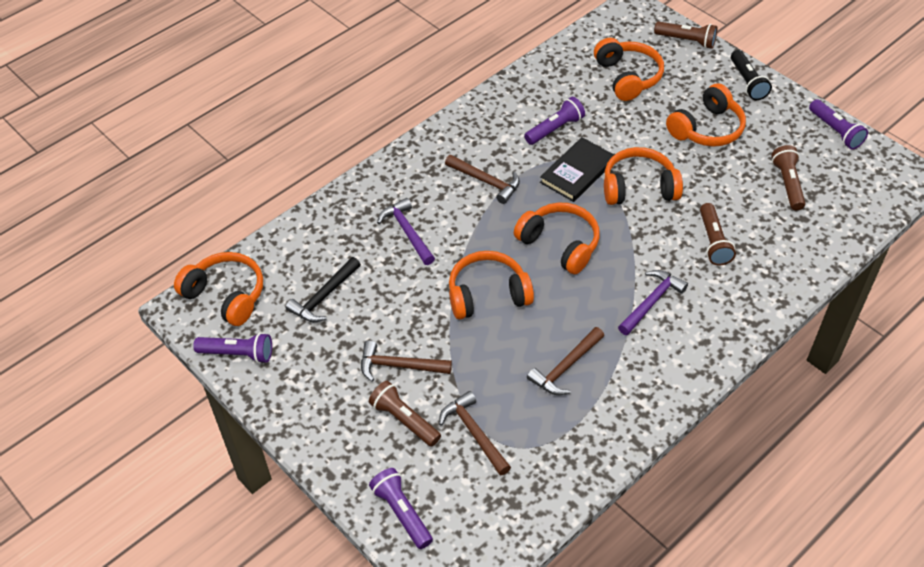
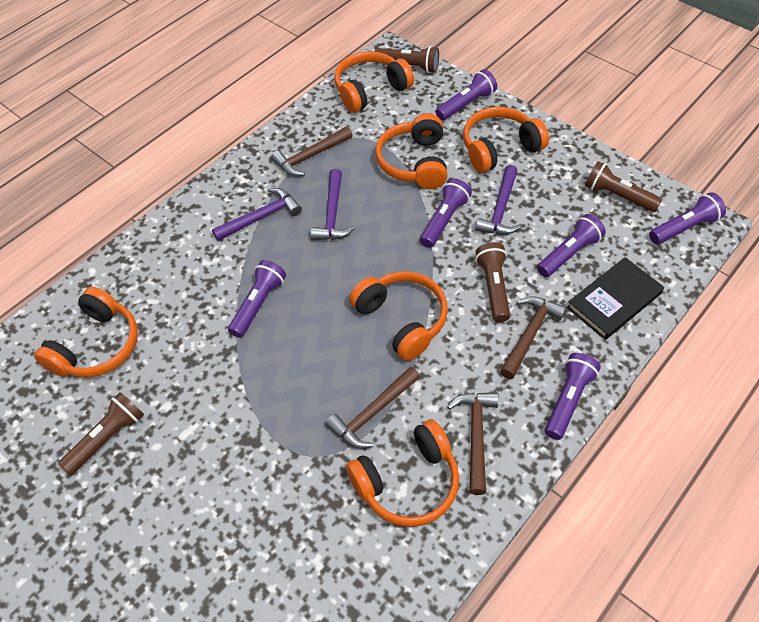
black flashlight: [731,50,772,100] = 1 -> none = 0
black hammer: [286,257,361,322] = 1 -> none = 0
purple flashlight: [193,333,272,363] [369,468,433,549] [524,97,585,145] [809,99,868,149] = 4 -> [228,260,286,338] [420,178,472,248] [436,69,497,121] [537,214,606,277] [545,353,601,440] [649,192,726,244] = 6
purple hammer: [377,198,435,265] [618,270,688,335] = 2 -> [212,188,302,241] [310,169,355,241] [475,165,521,235] = 3

